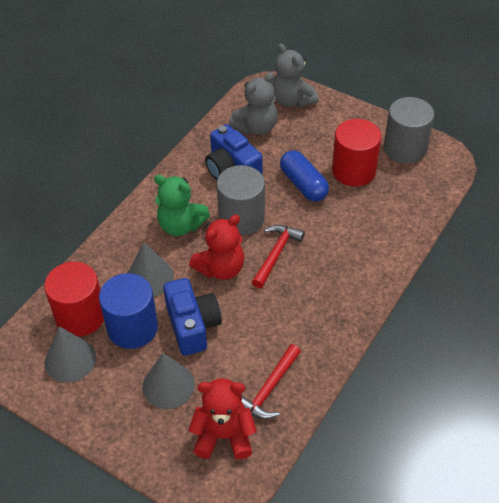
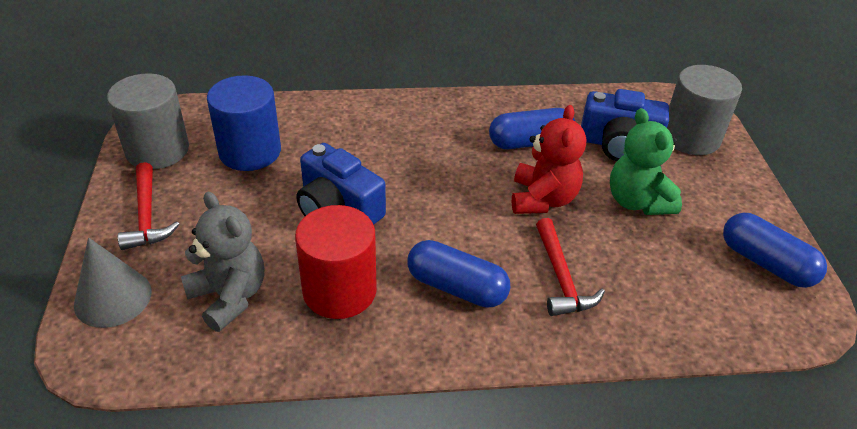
blue capsule: [280,151,329,202] = 1 -> [407,240,510,308] [489,108,575,149] [723,213,827,288] = 3
grey cone: [45,326,96,383] [128,242,174,296] [142,353,195,409] = 3 -> [74,237,152,328] = 1
grey teddy bear: [229,72,278,135] [272,43,319,108] = 2 -> [181,192,264,332] = 1
red cylinder: [44,262,104,337] [332,119,381,186] = 2 -> [295,205,377,319] = 1
red teddy bear: [189,215,245,280] [189,378,257,459] = 2 -> [512,105,586,214] = 1

